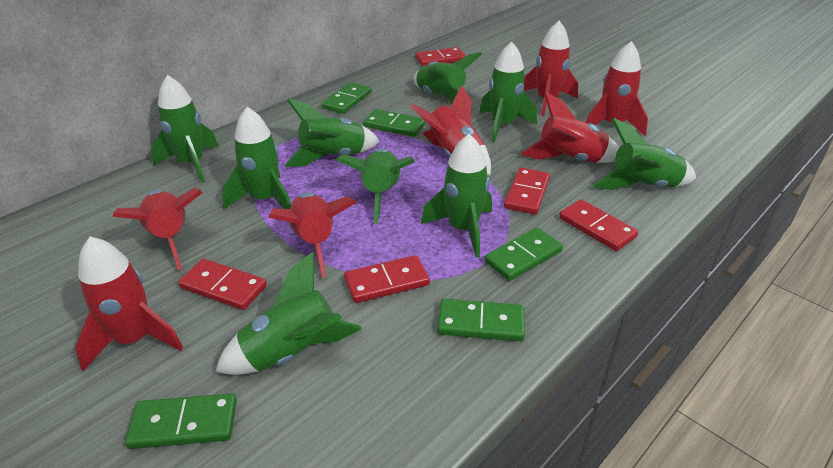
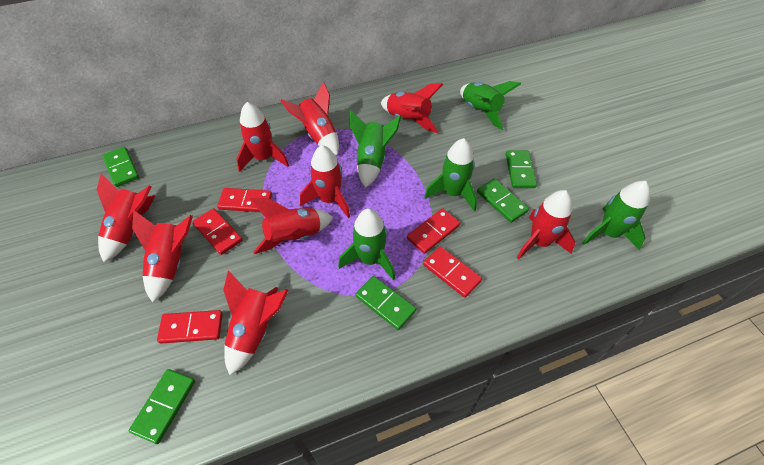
green rocket: [151,75,219,183] [215,252,362,375] [222,107,291,209] [285,98,379,167] [336,148,415,224] [414,52,482,103] [421,134,492,257] [479,42,537,142] [593,118,696,190] = 9 -> [338,208,395,280] [350,110,401,188] [424,138,477,211] [460,81,521,130] [582,181,650,250] = 5
red rocket: [75,236,183,371] [113,188,203,270] [269,192,356,278] [410,85,491,176] [520,91,619,163] [524,21,578,116] [586,41,648,136] = 7 -> [97,174,155,262] [132,210,193,303] [223,271,289,375] [236,102,289,172] [250,198,333,254] [280,82,339,155] [300,145,350,218] [381,83,443,133] [517,190,575,260] = 9

